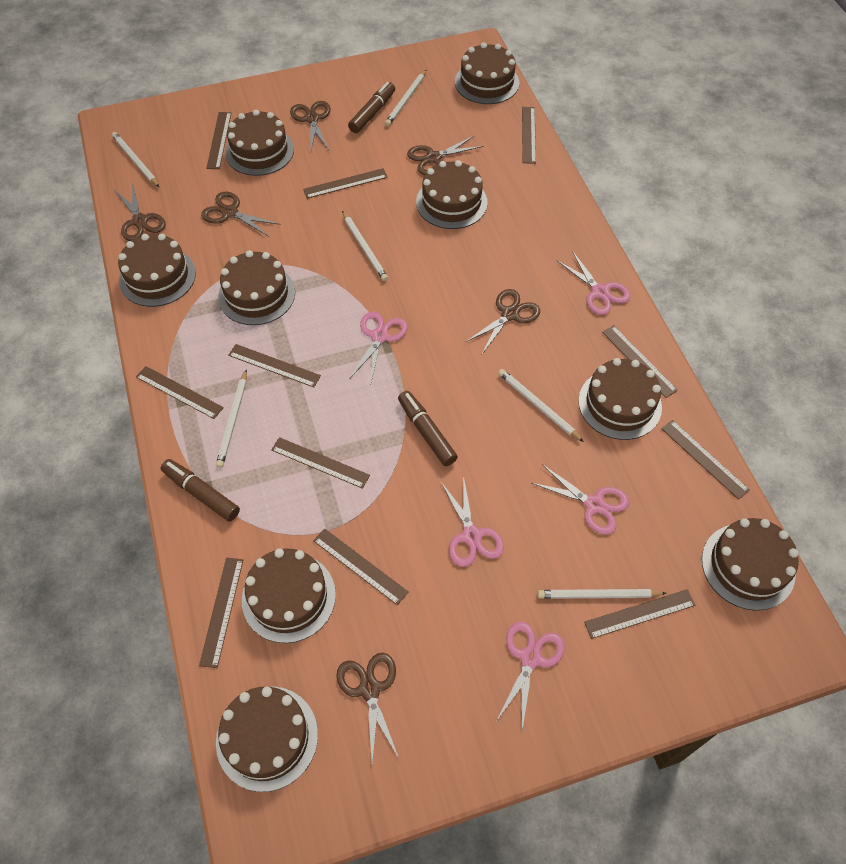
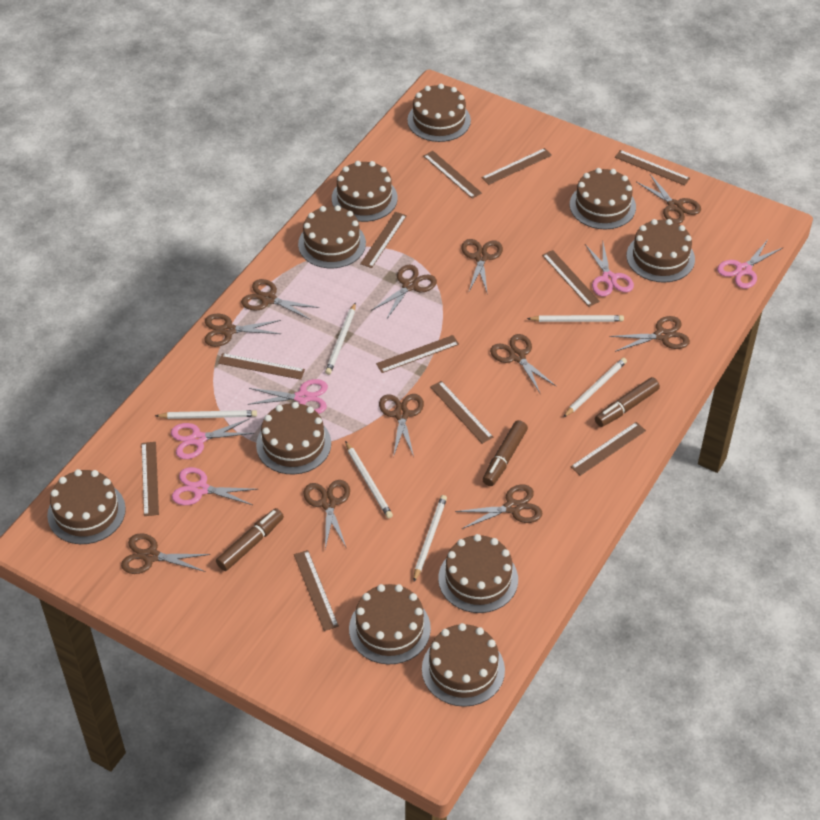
brown cake: [118,234,196,307] [216,687,318,792] [218,250,295,325] [225,110,294,176] [242,548,336,643] [416,160,488,229] [455,42,519,104] [578,358,662,440] [702,518,799,611] = 9 -> [47,469,126,544] [256,402,331,474] [298,205,366,268] [332,161,398,222] [349,584,431,664] [407,84,471,142] [422,623,505,707] [438,534,518,613] [570,168,636,229] [626,219,695,282] = 10
brown scissors: [114,183,166,241] [201,191,280,237] [290,101,331,150] [336,653,399,764] [407,135,483,175] [466,289,540,354] = 6 -> [121,533,211,574] [204,314,281,347] [241,279,319,320] [303,480,350,549] [371,264,437,320] [379,394,424,457] [455,485,542,529] [461,239,503,292] [490,334,557,393] [609,316,690,352] [637,174,701,224] = 11

